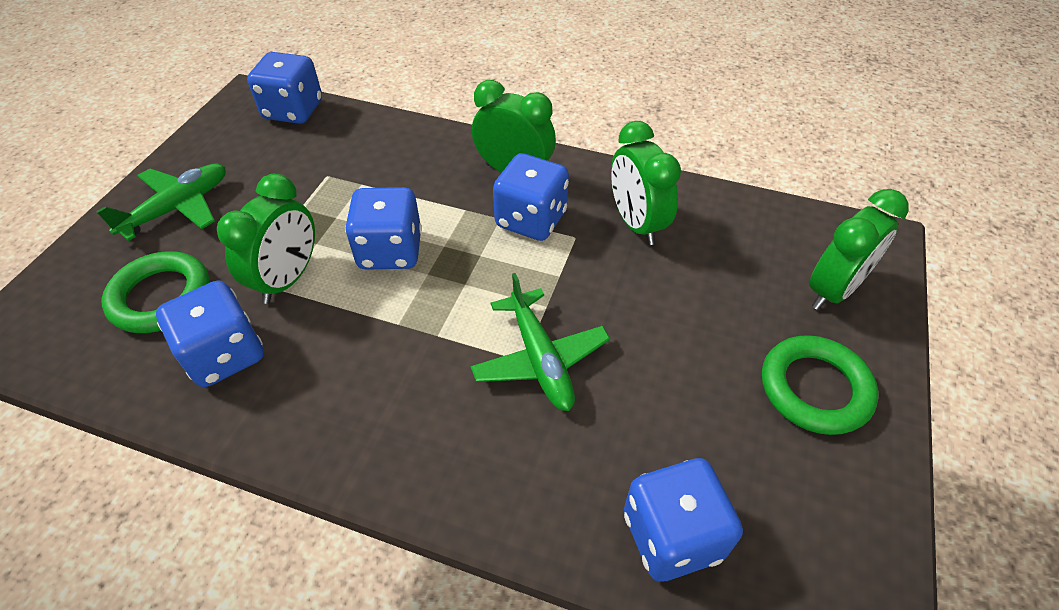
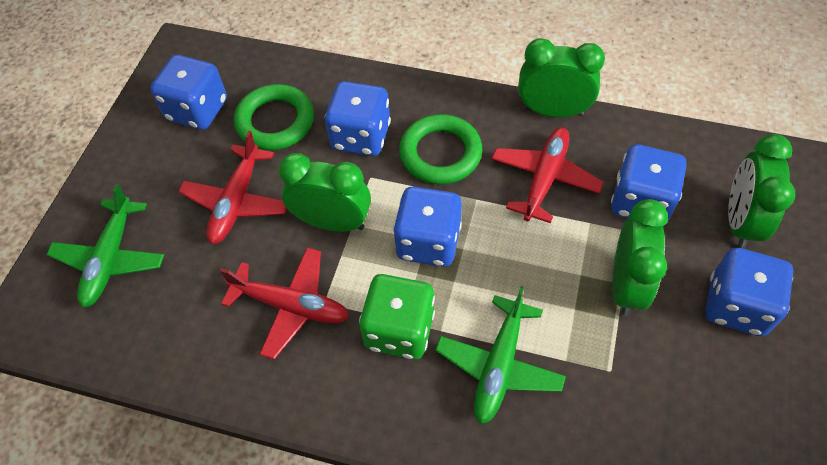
green dice: none = 0 -> [359,274,435,359] = 1
red plane: none = 0 -> [178,131,287,244] [220,247,349,360] [491,127,604,223] = 3

